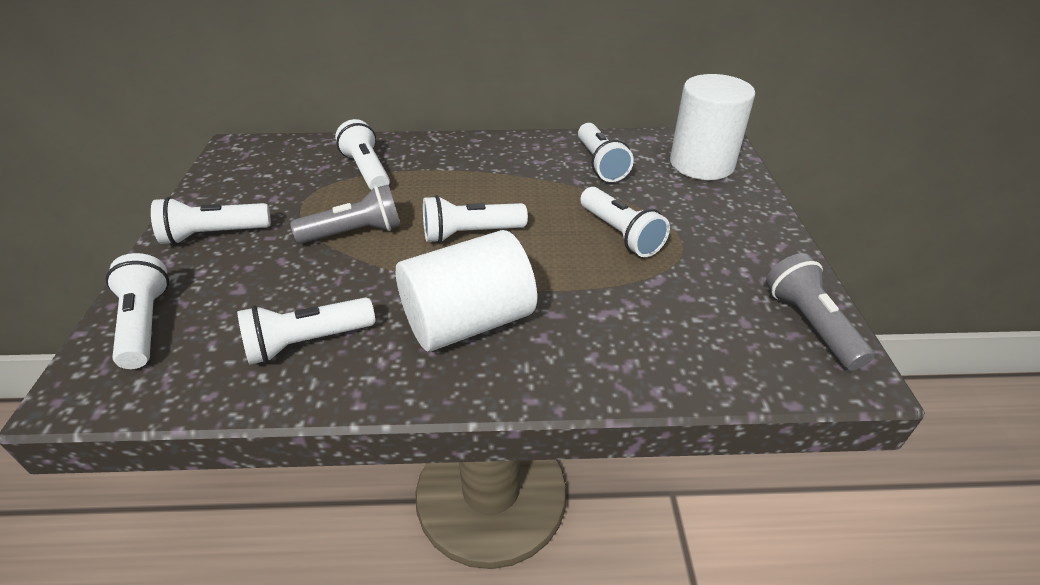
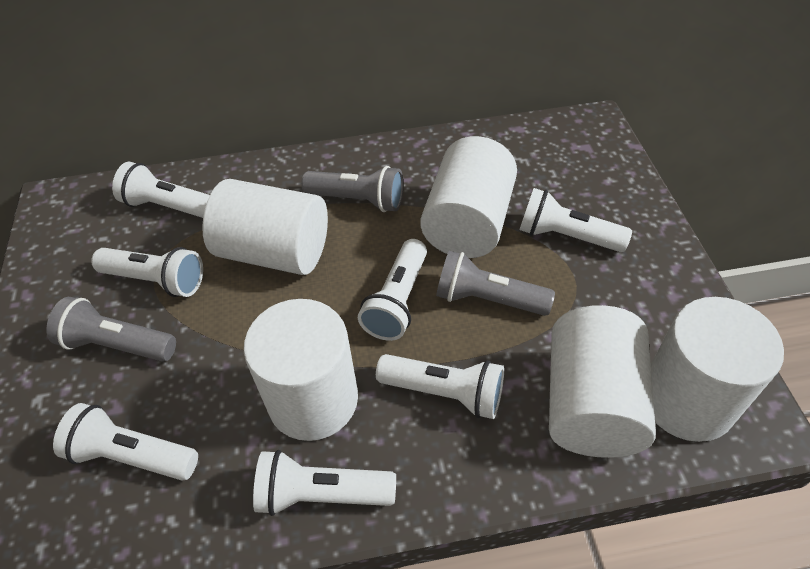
grey flashlight: [290,185,401,244] [766,253,874,370] = 2 -> [47,297,176,362] [301,166,403,212] [436,251,555,316] = 3
white cylinder: [396,230,537,352] [670,74,755,180] = 2 -> [202,179,328,275] [244,299,358,441] [420,136,517,258] [549,305,656,458] [651,297,784,442] = 5

